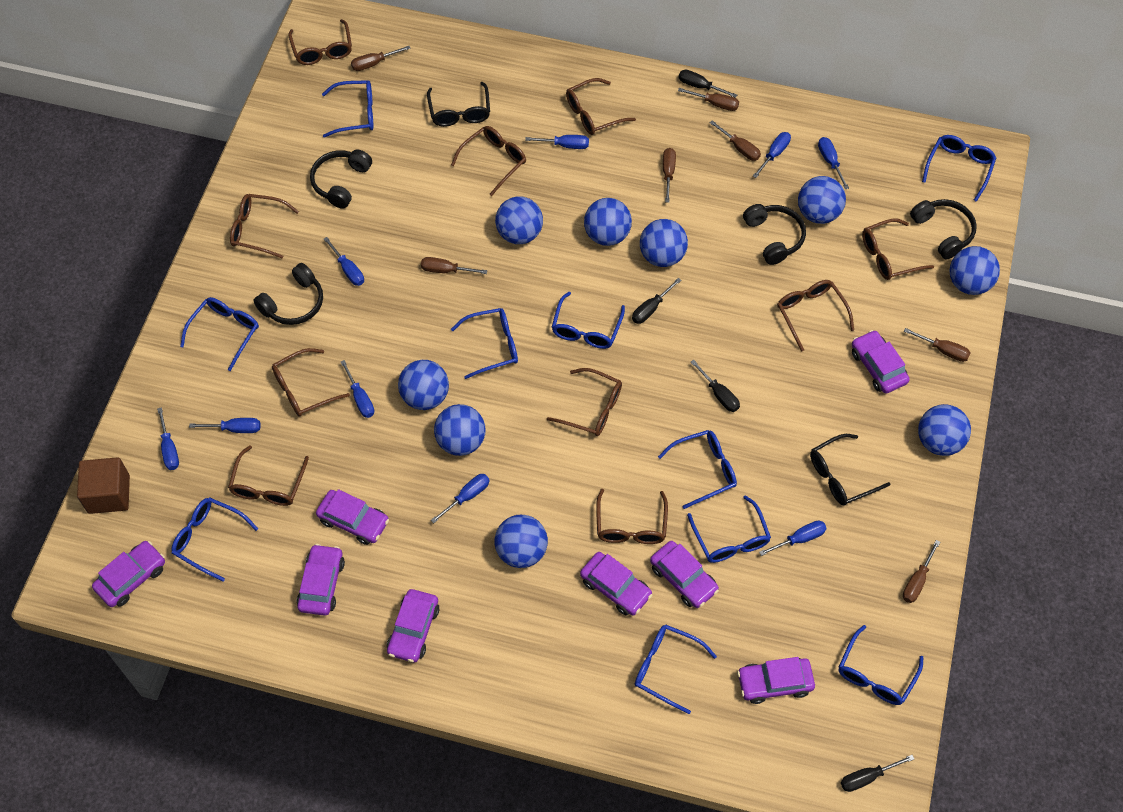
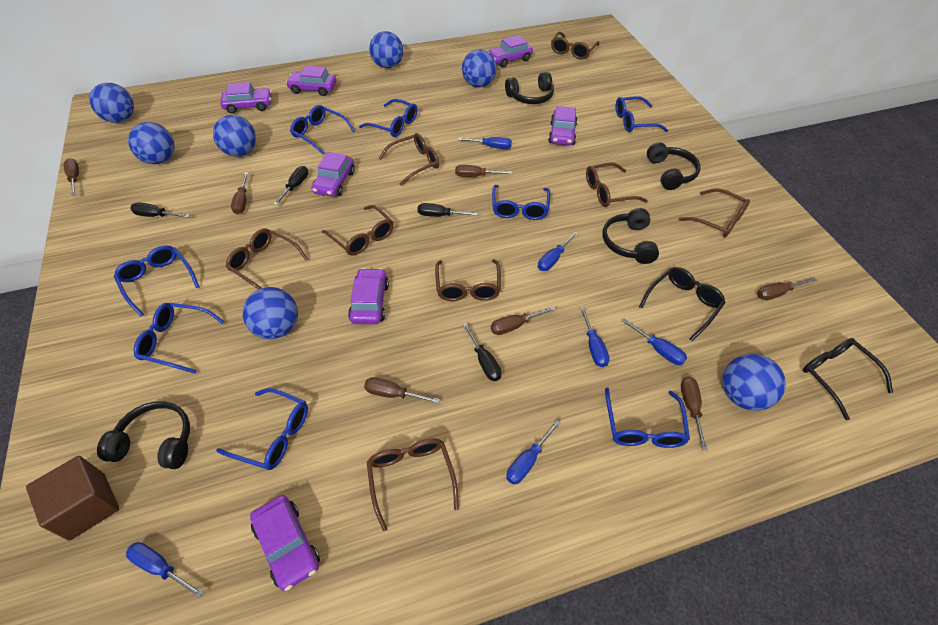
blue ball: [398,360,449,410] [434,404,486,456] [494,515,548,568] [495,196,543,244] [584,198,632,246] [640,219,688,267] [798,176,846,224] [918,404,971,456] [950,246,1000,295] = 9 -> [89,83,134,123] [128,122,175,164] [213,115,256,157] [243,287,298,339] [369,31,403,68] [462,49,497,87] [722,354,786,411] = 7
blue glasses: [171,497,258,582] [180,297,259,371] [322,80,373,138] [451,308,518,379] [552,292,625,349] [635,624,717,714] [658,430,737,509] [687,495,771,563] [839,625,923,705] [922,135,996,202] = 10 -> [114,245,200,316] [134,303,225,374] [216,388,308,470] [290,105,355,155] [359,99,417,137] [492,185,550,220] [605,388,690,448] [615,96,668,132] = 8
blue screwdriver: [157,407,179,470] [189,418,261,433] [324,237,364,286] [341,360,374,418] [431,474,490,523] [525,135,589,149] [753,132,791,178] [759,520,827,556] [818,137,849,189] = 9 -> [126,542,204,598] [458,137,512,149] [506,420,561,484] [538,232,578,271] [580,307,610,367] [622,319,687,365] = 6
brown glasses: [228,445,309,506] [230,194,299,258] [272,348,350,417] [288,19,352,65] [451,126,526,196] [547,368,622,436] [566,78,636,135] [596,489,668,544] [777,280,854,352] [862,219,934,280] = 10 -> [226,228,308,289] [322,205,393,255] [367,438,459,531] [379,133,439,186] [435,259,501,301] [551,32,599,60] [586,162,648,207] [679,188,750,237] = 8
purple car: [92,541,165,607] [297,544,345,616] [316,489,389,545] [387,589,439,662] [580,552,652,616] [650,541,719,608] [737,657,815,704] [852,330,910,393] = 8 -> [220,82,272,114] [250,495,320,591] [286,66,336,96] [311,152,355,197] [348,268,389,324] [488,35,533,67] [548,106,577,146] = 7

